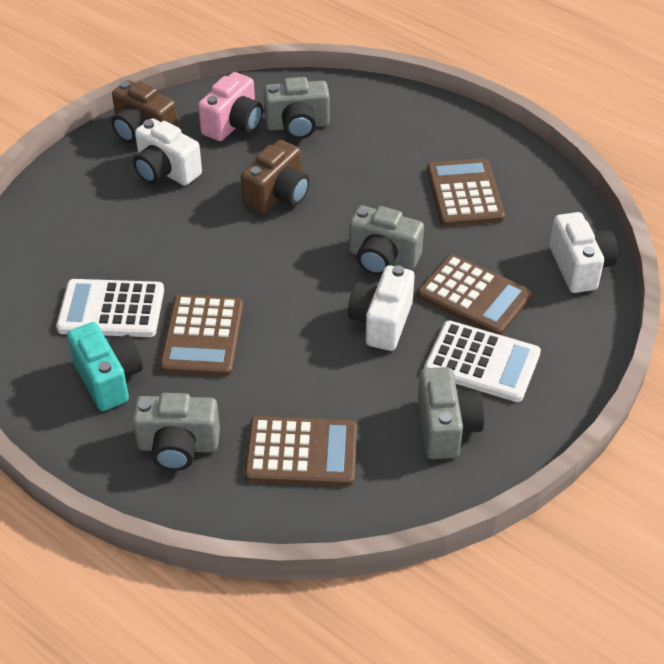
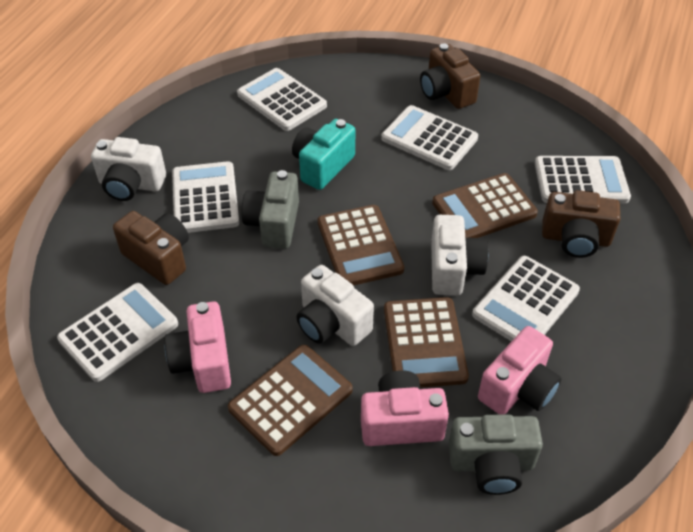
brown camera: [111,80,178,143] [241,140,309,214] = 2 -> [113,211,189,285] [420,44,480,109] [542,190,620,258] = 3
grey camera: [132,393,220,471] [264,77,330,139] [349,206,424,275] [418,367,485,459] = 4 -> [242,170,299,249] [449,414,543,495] = 2
pink camera: [198,72,263,141] = 1 -> [165,301,231,393] [361,370,449,446] [478,326,562,415] = 3
white calculator: [56,279,164,337] [424,321,541,402] = 2 -> [57,283,178,382] [172,161,239,233] [237,68,327,131] [381,105,478,170] [472,256,580,342] [535,156,631,203] = 6

